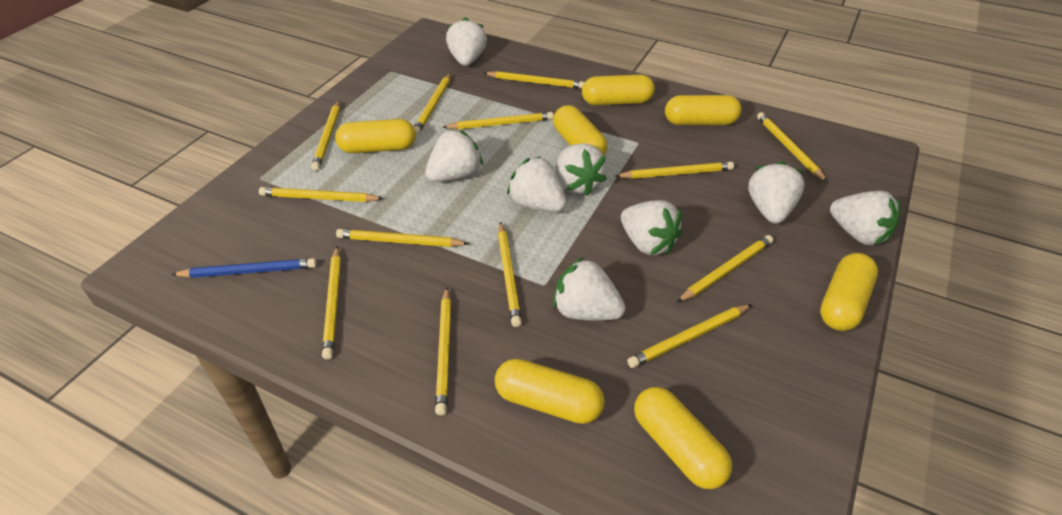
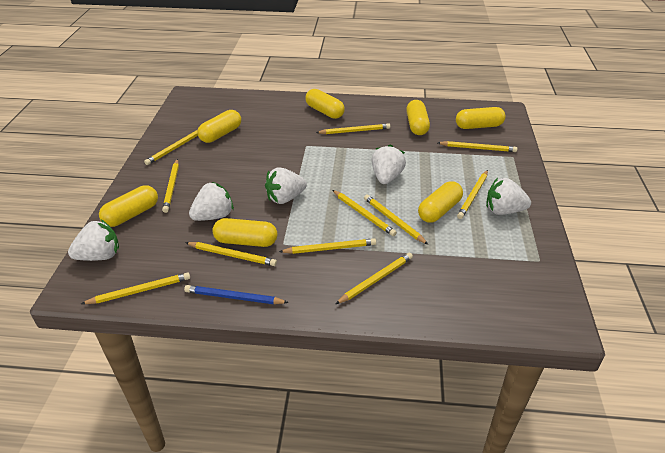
white strawberry: [425,129,483,182] [446,17,487,66] [507,156,567,212] [553,257,625,321] [556,143,607,196] [621,200,682,255] [748,161,805,224] [830,191,900,245] = 8 -> [68,220,119,261] [189,182,234,221] [265,167,307,204] [371,144,406,184] [486,178,531,215] = 5
yellow pencil: [259,187,384,202] [311,101,340,171] [322,246,341,359] [336,229,469,247] [414,73,451,135] [435,287,451,415] [443,112,554,129] [484,71,585,89] [498,222,522,327] [615,161,734,179] [627,304,752,368] [677,235,773,302] [757,112,828,182] = 13 -> [81,272,190,304] [144,130,198,165] [162,159,179,213] [185,242,277,266] [279,238,376,254] [316,123,390,134] [332,190,397,236] [336,253,413,304] [364,194,428,245] [438,141,517,152] [457,170,488,219] = 11

